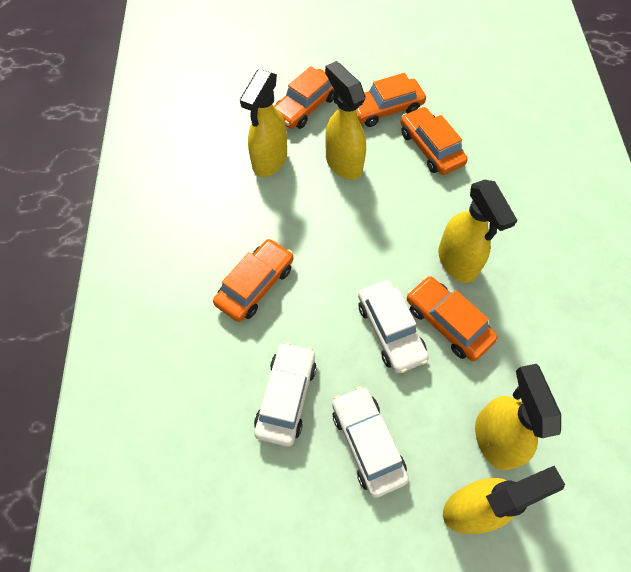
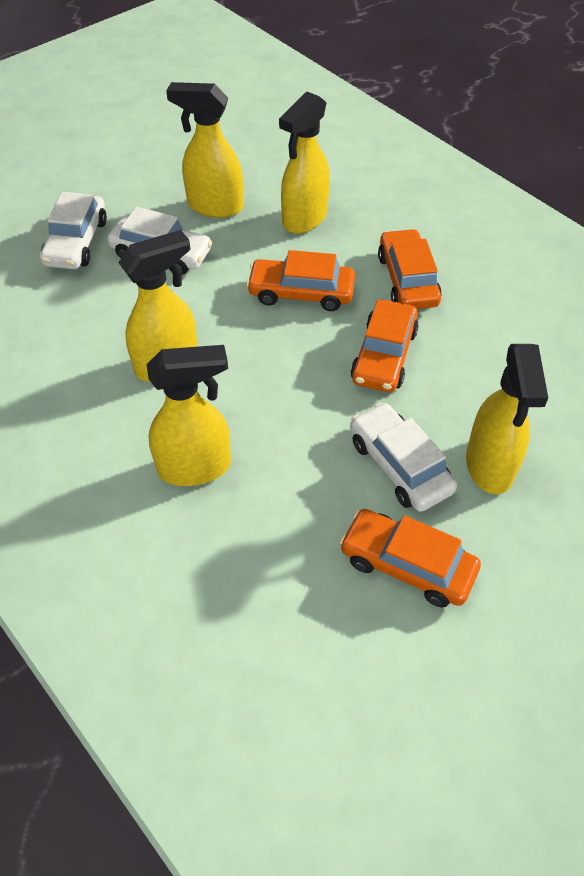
orange car: [213,239,294,322] [274,66,334,129] [356,73,426,127] [401,107,468,175] [407,276,498,361] = 5 -> [246,250,355,311] [340,509,481,608] [351,300,419,392] [378,229,442,309] = 4

